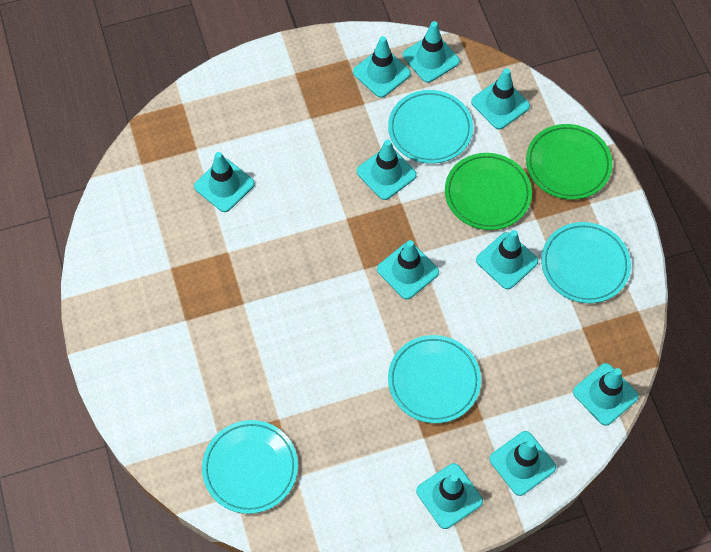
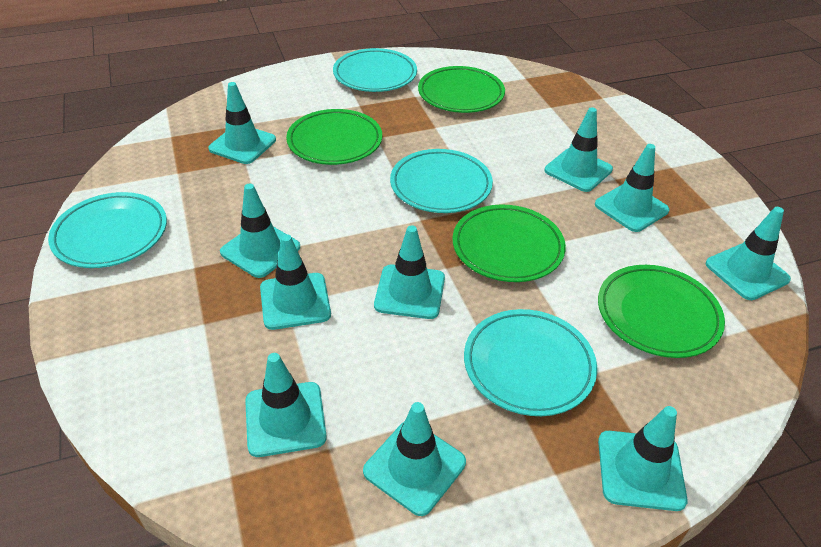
green plate: [445,153,532,230] [526,124,613,200] = 2 -> [286,109,382,165] [418,66,505,113] [453,205,566,282] [598,265,725,358] = 4

